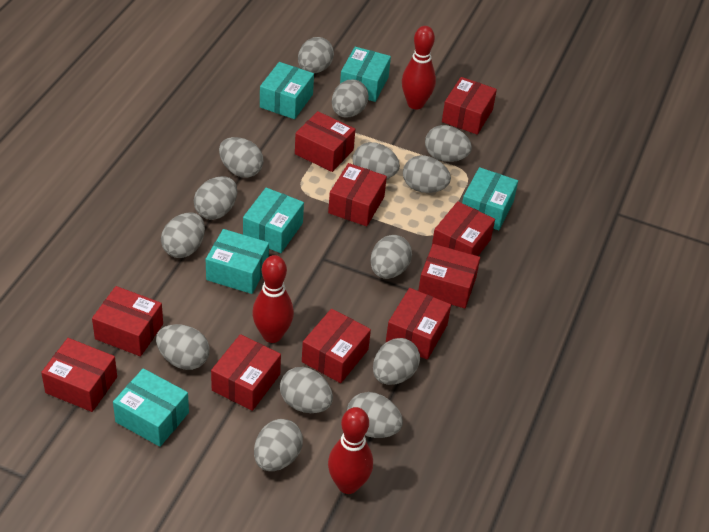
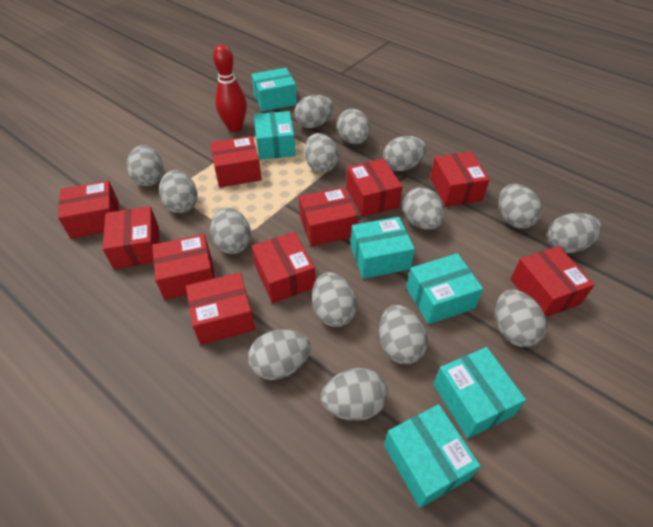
grey egg: [156,324,210,370] [161,212,205,258] [194,176,237,220] [219,137,264,178] [254,419,303,471] [280,367,333,413] [298,37,334,73] [332,80,369,117] [347,392,403,438] [353,142,400,178] [370,235,412,279] [373,338,420,385] [403,155,451,193] [425,125,472,162] = 14 -> [127,145,164,186] [159,170,197,213] [210,207,251,254] [248,329,311,380] [294,95,334,128] [304,133,339,173] [312,272,357,327] [321,368,388,421] [337,109,370,144] [379,305,428,364] [383,136,427,171] [403,187,444,230] [495,290,547,347] [499,184,542,229] [548,213,602,253] = 15
red bowling pin: [252,255,294,343] [328,407,373,494] [402,26,436,109] = 3 -> [213,44,247,132] = 1

